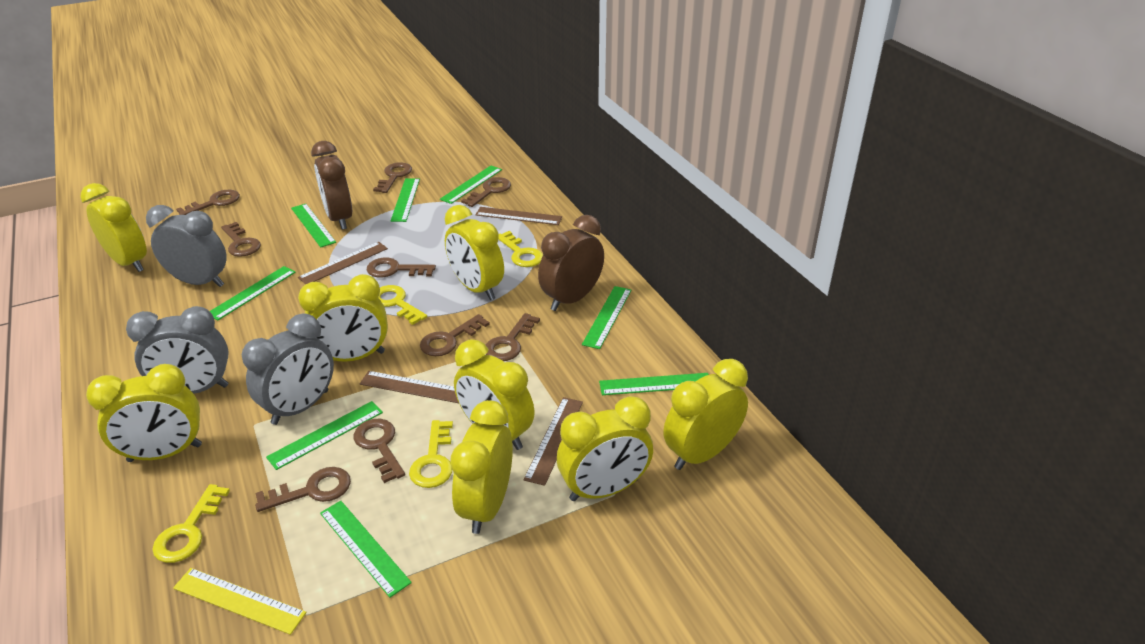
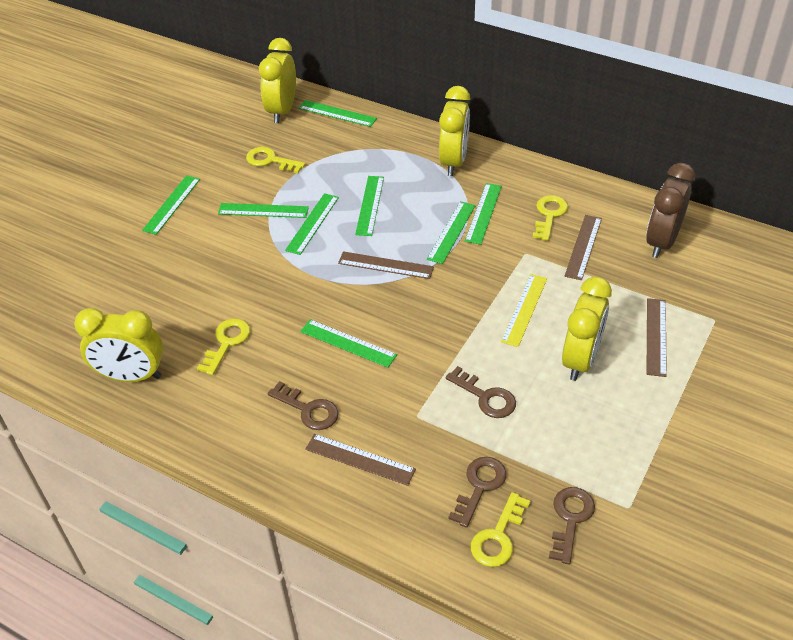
brown clock: [311,141,352,230] [538,215,604,311] = 2 -> [646,163,695,258] = 1
brown key: [176,190,240,215] [221,222,261,257] [255,467,351,512] [354,419,405,483] [367,258,436,278] [373,162,412,193] [420,314,490,356] [461,177,511,207] [486,313,540,361] = 9 -> [268,381,338,430] [446,366,516,418] [448,457,506,528] [549,487,595,565] = 4
grey clock: [126,306,229,394] [146,205,227,287] [242,313,334,425] = 3 -> none = 0
yellow clock: [80,183,147,272] [86,364,202,462] [298,274,388,362] [445,205,504,300] [450,400,513,534] [454,339,535,450] [557,396,653,501] [663,359,748,470] = 8 -> [74,308,163,382] [259,38,296,123] [439,86,470,176] [562,276,612,381] = 4

